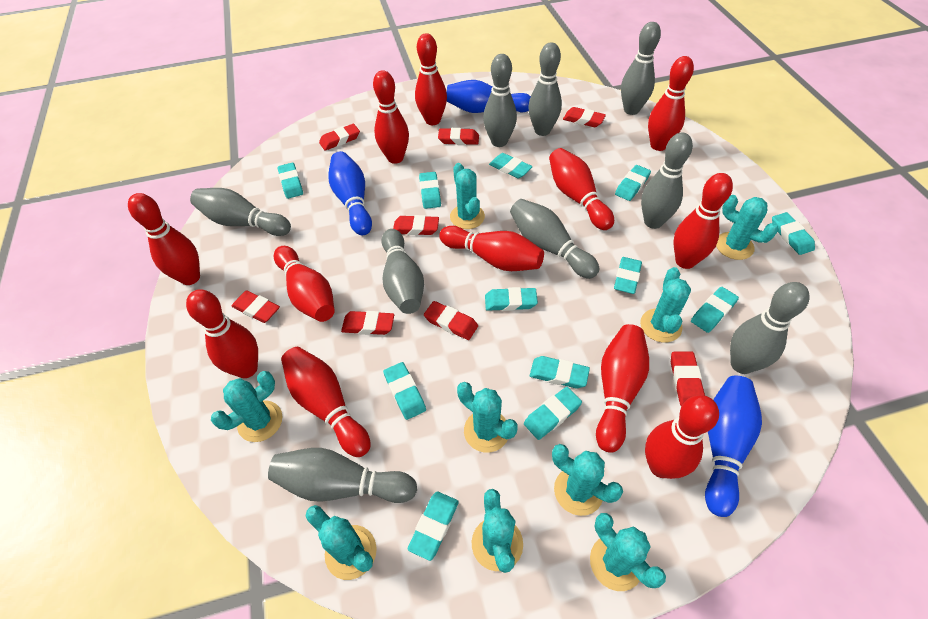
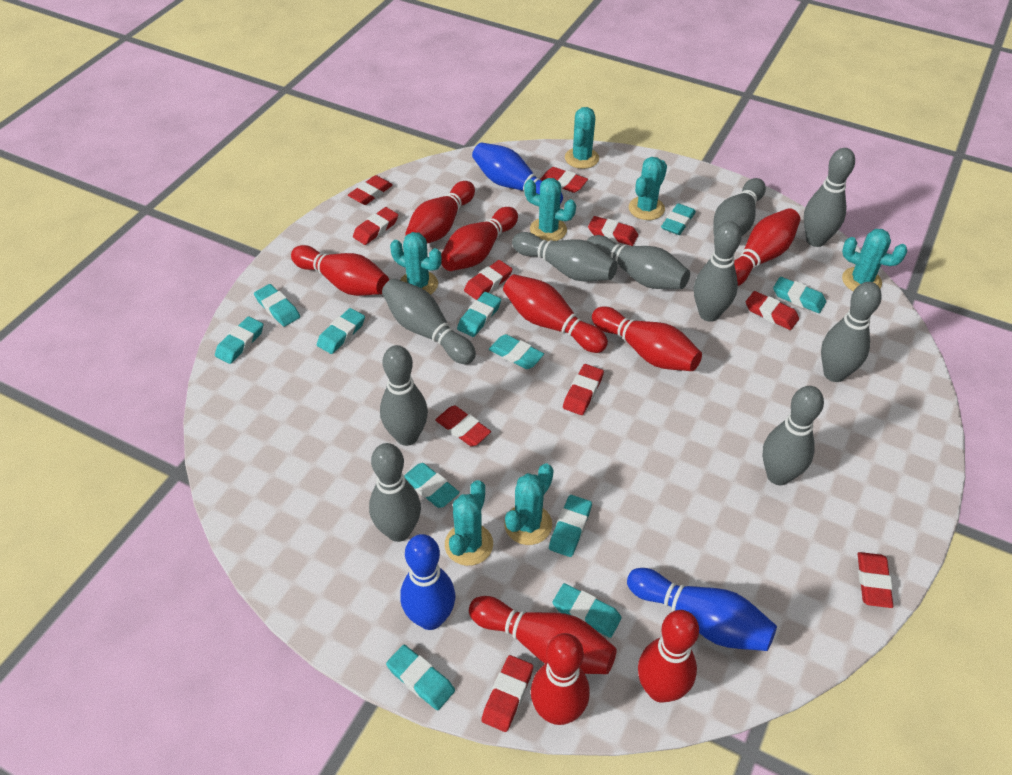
grey bowling pin: [190,188,291,236] [268,448,417,503] [382,229,424,314] [483,54,517,147] [510,199,599,279] [528,43,562,136] [621,22,661,115] [641,133,693,229] [730,282,810,374] = 9 -> [369,443,421,542] [380,345,428,446] [382,279,476,364] [512,232,618,281] [587,235,690,289] [694,221,742,322] [713,178,766,236] [763,386,824,485] [804,148,855,247] [821,282,882,382] = 10
red bowling pin: [128,193,200,285] [186,289,258,378] [274,246,335,322] [281,347,371,457] [373,70,409,164] [415,33,447,125] [439,226,544,271] [549,148,614,230] [596,324,649,453] [645,395,719,479] [648,56,694,151] [673,173,733,269] = 12 -> [291,245,389,296] [405,181,475,243] [441,207,518,271] [469,596,617,674] [503,274,608,353] [531,633,590,725] [592,306,702,371] [638,610,699,702] [734,208,800,286] = 9
red eraser: [232,290,280,323] [319,124,360,151] [341,311,394,335] [393,215,439,235] [424,301,478,340] [438,128,479,145] [563,107,606,127] [671,352,705,406] = 8 -> [348,175,393,205] [353,207,398,245] [435,406,491,446] [464,260,512,300] [482,655,533,732] [540,167,588,193] [563,364,604,415] [588,216,638,246] [746,291,799,330] [858,552,893,608] = 10
turquoise cactus: [211,371,282,442] [306,505,377,580] [450,163,485,229] [457,382,518,453] [472,489,523,573] [552,444,623,516] [590,513,666,591] [640,267,691,343] [716,195,778,260] = 9 -> [390,232,442,295] [445,480,493,566] [504,464,554,545] [524,178,576,241] [565,107,599,169] [629,157,667,220] [842,229,907,291] = 7
turquoise eraser: [278,163,303,199] [383,362,426,420] [408,492,459,561] [419,172,441,209] [485,287,538,311] [489,153,533,178] [524,387,582,440] [530,356,590,388] [614,257,642,294] [615,165,651,201] [691,287,739,333] [772,212,815,255] = 12 -> [215,317,263,364] [254,284,300,327] [317,308,365,354] [386,645,455,710] [404,463,460,508] [457,292,501,337] [489,334,544,369] [549,495,592,557] [553,583,622,638] [661,203,696,235] [773,277,826,313] = 11

